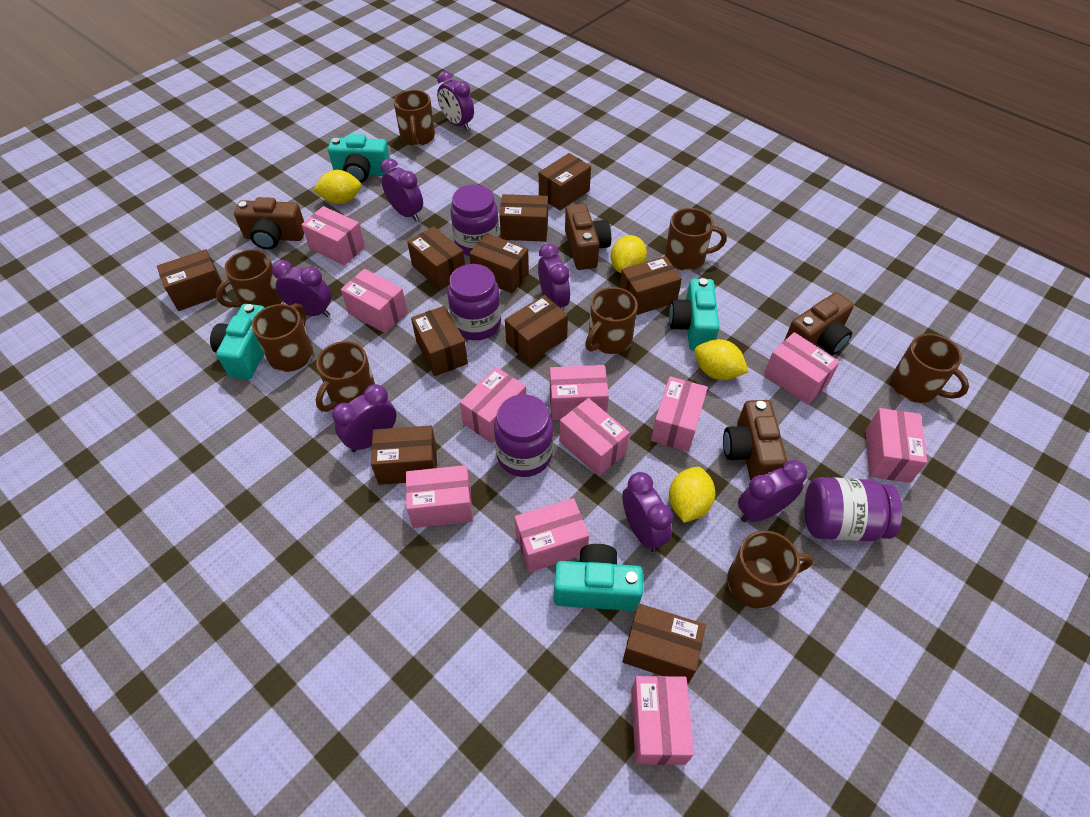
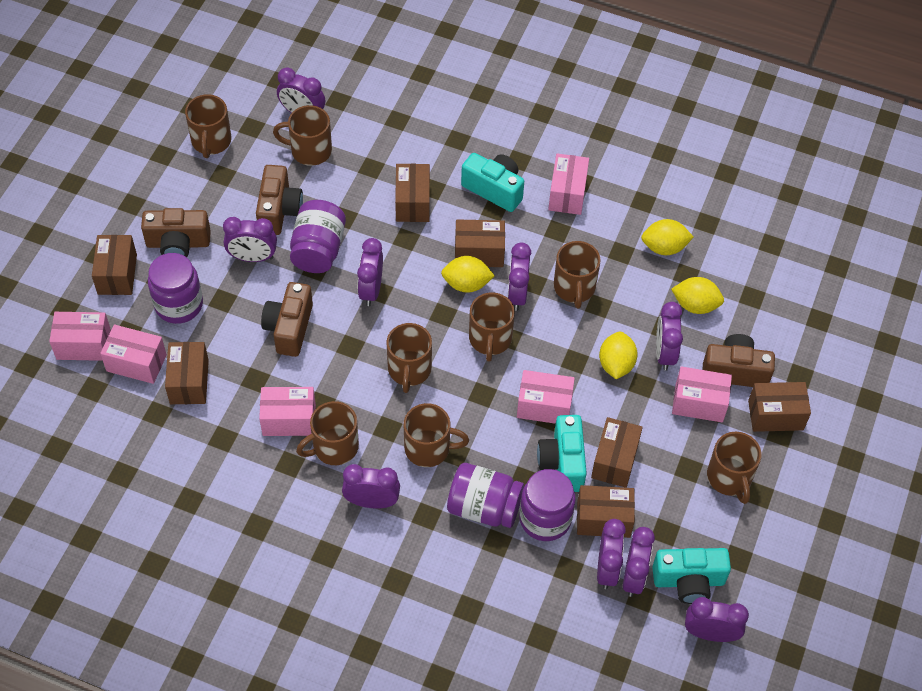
brown box: [157,249,227,311] [371,425,437,485] [407,226,465,290] [411,306,468,376] [469,233,529,293] [499,194,548,242] [505,295,568,363] [539,153,591,211] [620,256,682,315] [622,603,706,684] = 10 -> [92,235,137,295] [165,342,209,404] [395,164,430,222] [455,219,505,267] [577,485,635,538] [591,417,643,488] [748,382,811,432] = 7
pink box: [301,206,365,266] [341,269,408,333] [406,465,473,528] [460,367,526,443] [515,498,589,572] [550,365,609,420] [559,398,630,476] [631,676,694,765] [651,376,708,452] [764,332,840,405] [865,408,927,483] = 11 -> [49,312,111,361] [100,325,167,384] [259,387,316,436] [517,370,575,424] [548,153,589,215] [672,366,732,422] = 6
purple clock: [272,260,332,317] [332,384,396,452] [380,158,423,221] [437,71,474,131] [538,243,570,308] [622,472,673,552] [738,460,807,522] = 7 -> [223,217,277,262] [277,68,325,113] [342,464,400,508] [357,238,383,306] [508,242,531,311] [597,519,626,589] [623,527,655,597] [656,302,683,370] [685,597,749,642] = 9
turquoise camera: [210,304,265,380] [328,134,390,183] [554,544,643,611] [669,278,719,351] = 4 -> [461,153,524,212] [537,415,587,492] [652,548,731,604] = 3

